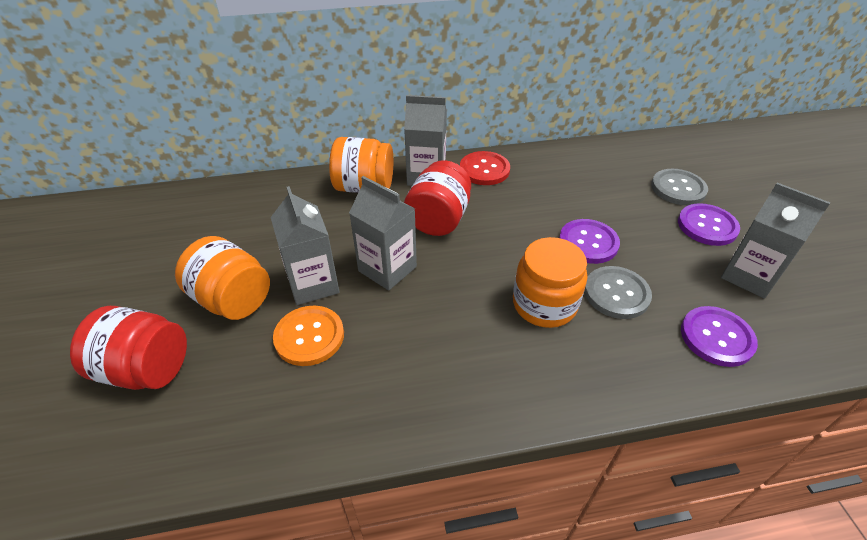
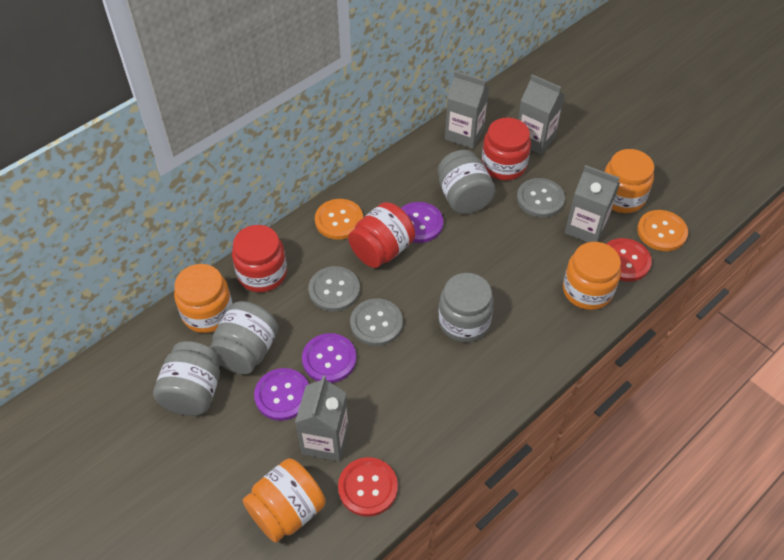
grey button: [584,266,652,319] [651,169,708,205] = 2 -> [308,266,360,312] [350,299,403,346] [517,178,565,218] = 3
grey jar: none = 0 -> [153,341,221,416] [210,301,278,374] [438,150,496,214] [438,273,494,342] = 4
orange button: [273,306,344,366] = 1 -> [315,199,363,240] [637,210,688,251] = 2
orange jar: [175,236,270,320] [329,137,393,193] [513,237,587,328] = 3 -> [174,264,233,333] [243,458,325,543] [563,242,621,310] [604,149,654,213] = 4
red button: [460,151,510,185] = 1 -> [338,457,398,517] [606,238,652,282] = 2
red jar: [70,306,187,390] [404,160,471,236] = 2 -> [232,225,287,292] [348,202,415,268] [482,118,531,180] = 3

